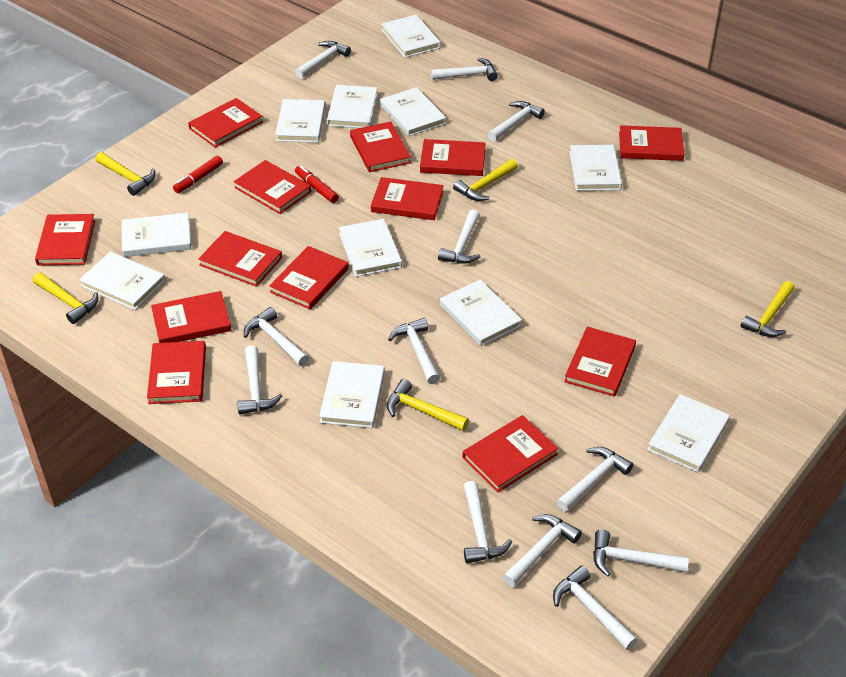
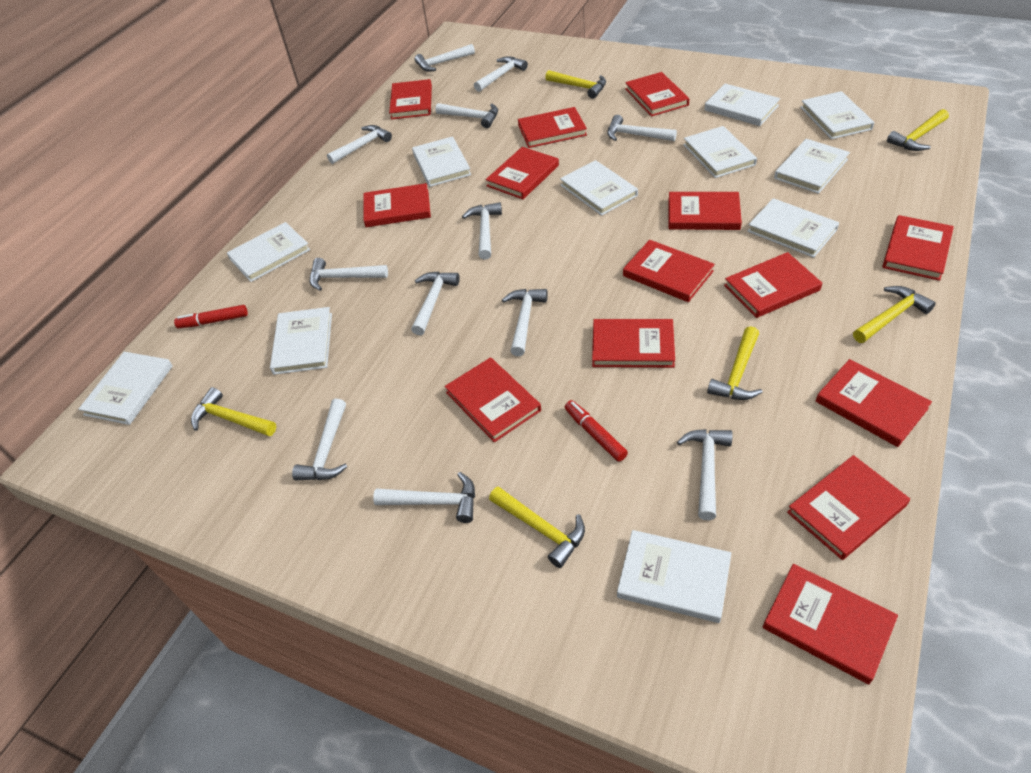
red book: [35,214,95,265] [147,341,206,404] [151,291,231,343] [188,98,263,148] [198,231,282,287] [234,160,311,214] [269,246,349,310] [350,122,411,172] [371,177,444,220] [420,139,486,176] [463,415,559,492] [564,327,636,397] [619,125,685,161] = 13 -> [363,183,431,227] [389,79,432,120] [445,357,541,442] [486,147,559,199] [518,107,587,148] [592,319,675,368] [623,240,715,302] [625,72,689,117] [669,192,742,230] [724,252,822,318] [763,564,898,684] [787,455,910,560] [816,359,932,447] [882,215,954,281] = 14
yellow hammer: [33,272,98,324] [95,152,156,196] [386,379,469,431] [453,159,518,201] [741,281,795,337] = 5 -> [191,387,276,436] [489,486,585,568] [545,70,606,99] [707,326,763,400] [853,286,936,343] [887,109,949,151] = 6

